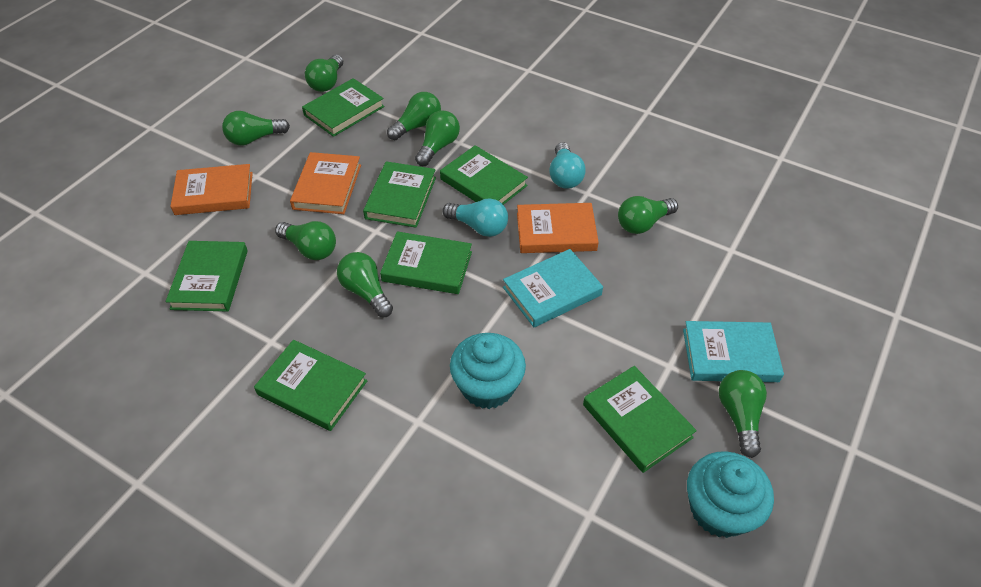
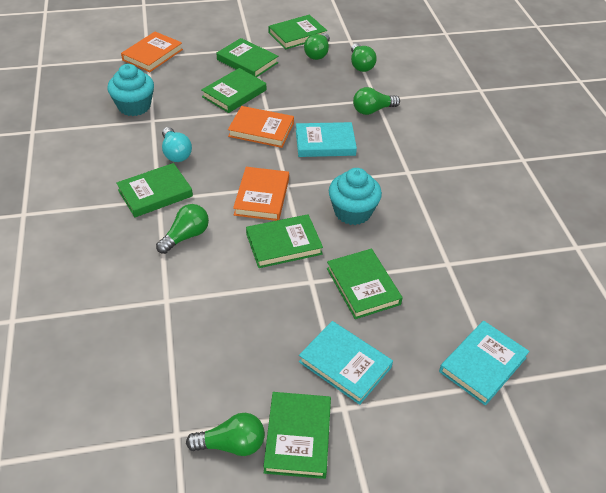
green light bulb: [222,111,290,145] [275,221,336,260] [305,55,343,92] [337,252,393,317] [387,92,441,140] [415,110,460,166] [618,196,678,234] [719,370,767,458] = 8 -> [156,204,209,254] [186,413,265,456] [304,33,330,60] [351,43,377,72] [353,87,400,115] = 5
turquoise book: [503,249,603,327] [683,321,784,382] = 2 -> [296,122,357,157] [299,321,393,405] [439,321,529,406] = 3
turquoise light bulb: [442,198,508,237] [549,142,586,189] = 2 -> [162,127,192,162] = 1

